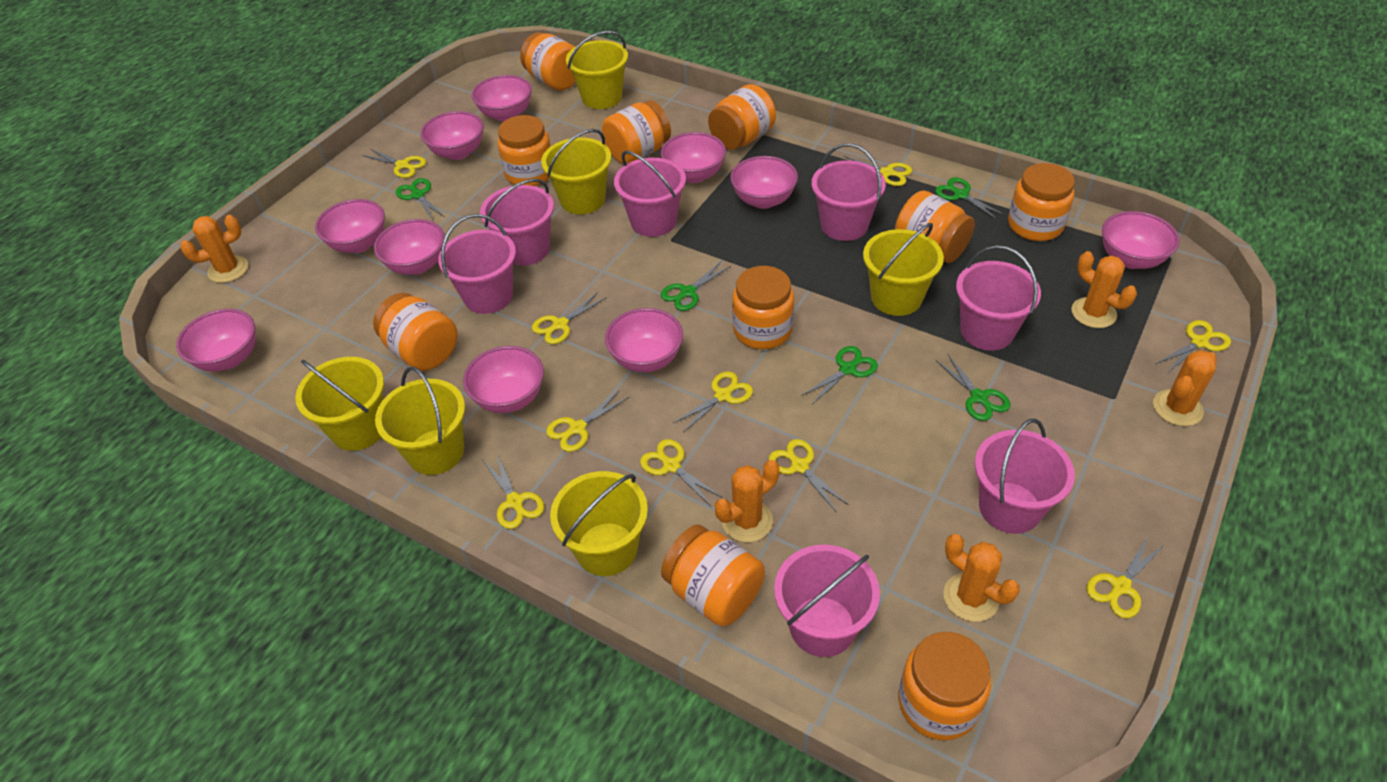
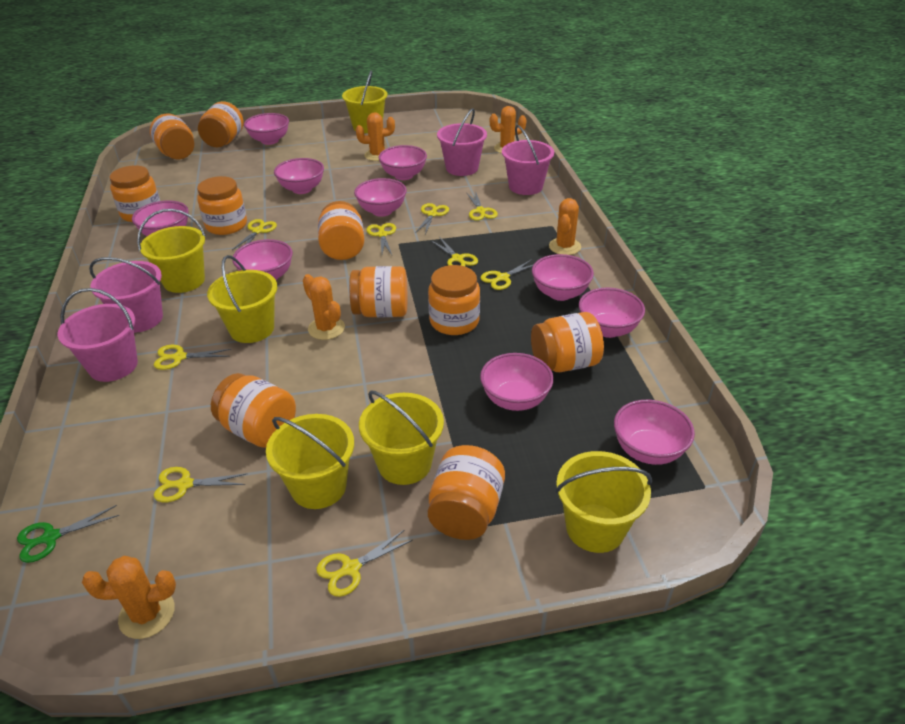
green scissors: [396,178,444,220] [661,261,731,311] [801,346,878,405] [935,177,1006,220] [936,354,1010,421] = 5 -> [17,505,119,563] = 1
pink bucket: [438,214,516,314] [480,179,554,266] [614,150,686,237] [774,545,880,657] [812,143,886,241] [956,245,1041,350] [975,418,1075,534] = 7 -> [58,288,138,382] [89,257,163,333] [437,108,487,176] [502,125,554,195] = 4
yellow scissors: [362,149,426,178] [483,455,544,529] [532,292,607,344] [546,390,629,452] [640,439,723,506] [673,371,753,432] [769,439,849,513] [843,156,912,186] [1086,537,1165,618] [1156,320,1231,373] = 10 -> [154,345,231,370] [154,467,246,502] [232,219,277,250] [316,530,413,597] [366,223,396,255] [416,203,449,234] [432,238,478,266] [467,191,498,221] [481,259,534,290] = 9

